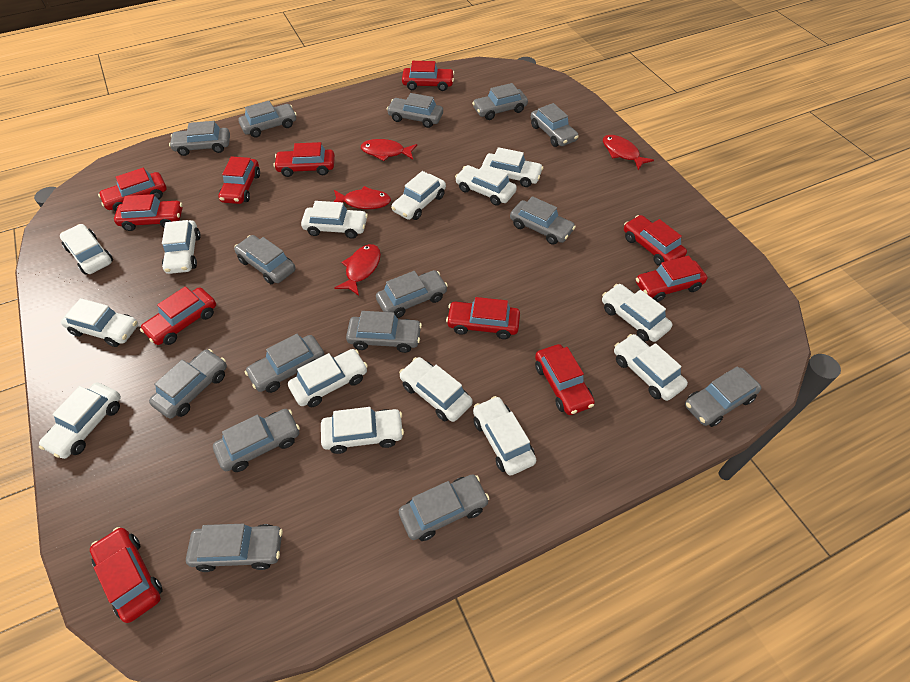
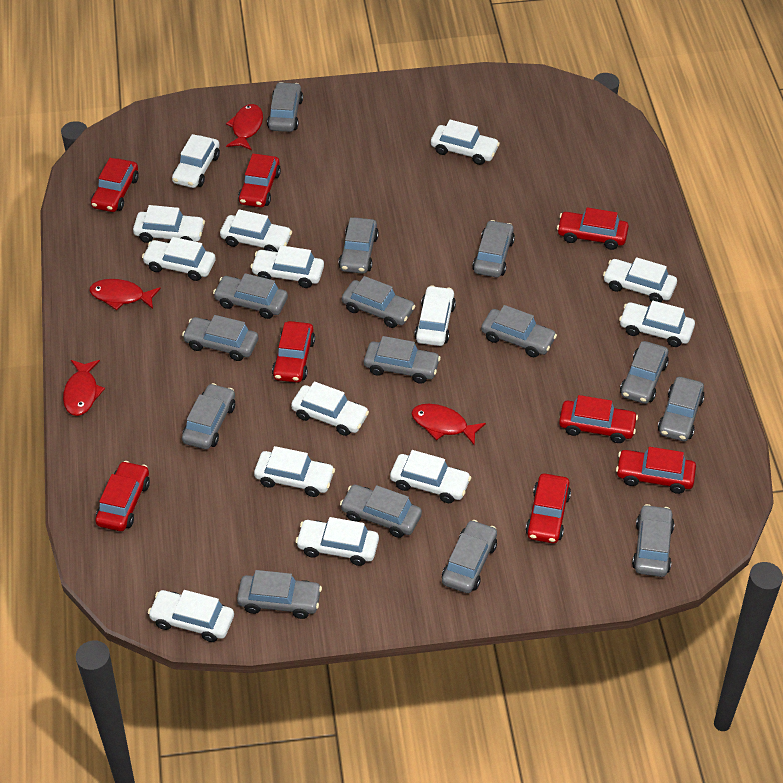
red car: [90,527,163,623] [98,167,167,212] [114,194,183,231] [140,286,216,345] [218,156,260,204] [274,142,335,177] [402,61,454,91] [446,297,520,339] [535,344,595,415] [624,215,687,266] [636,256,707,302] = 11 -> [91,158,139,212] [95,461,150,531] [238,154,281,207] [272,321,315,383] [525,474,571,543] [557,207,629,250] [559,395,638,443] [616,447,696,494] = 8

